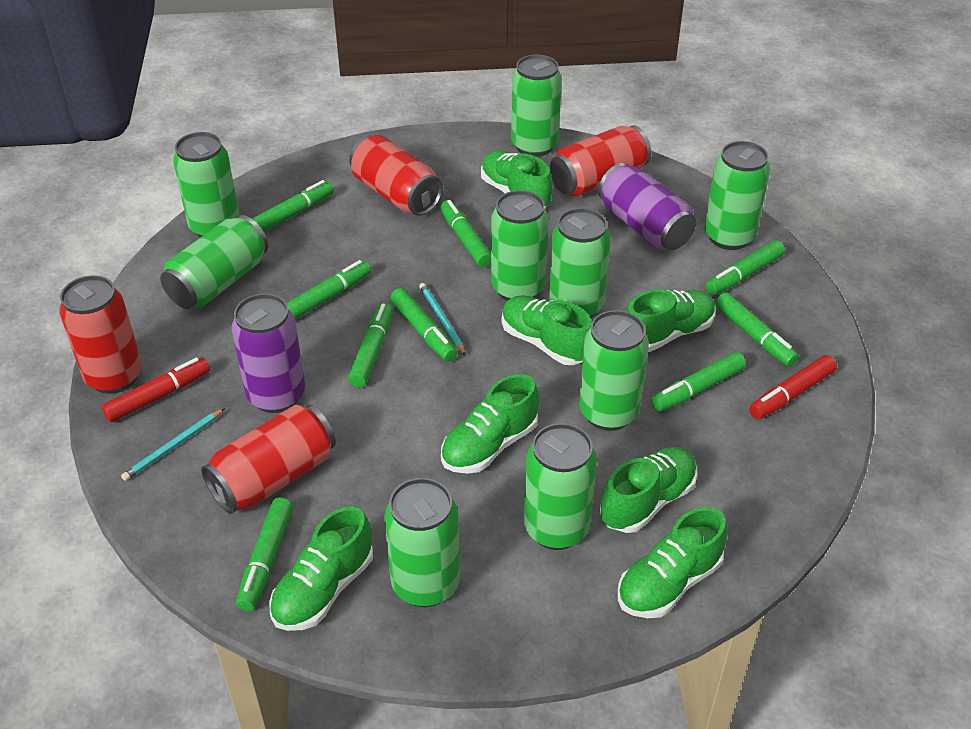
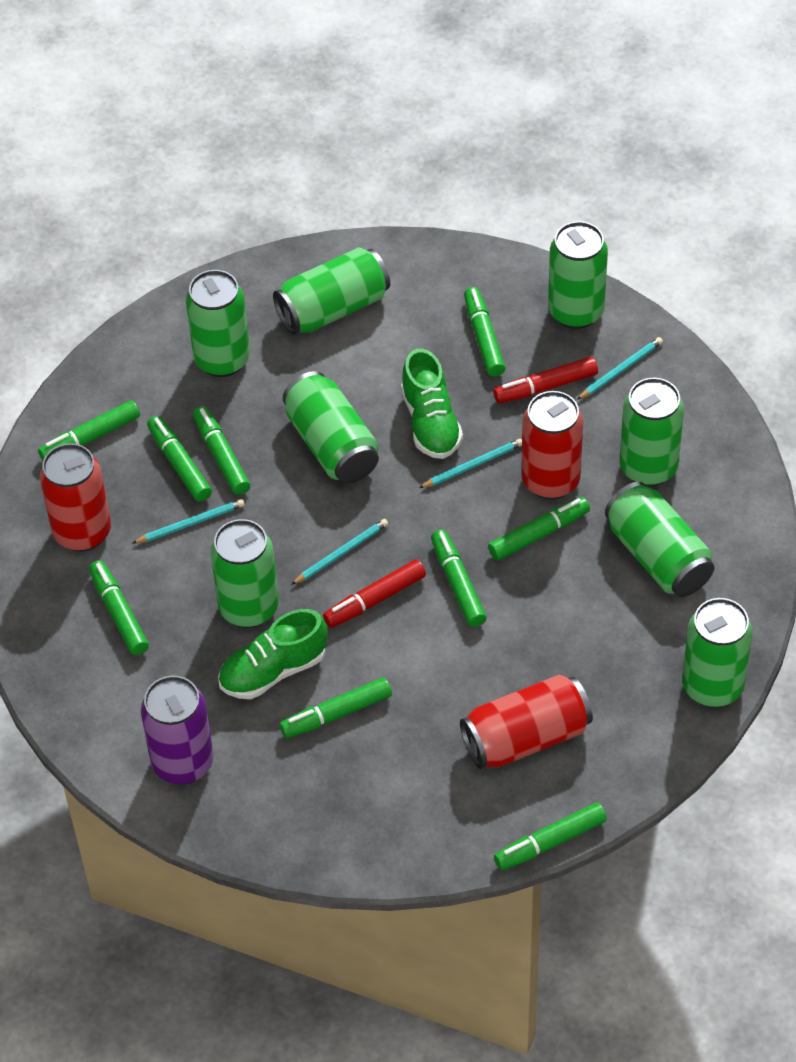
green can: [160,215,268,309] [173,132,239,237] [384,478,460,607] [491,190,549,301] [511,54,562,157] [524,423,597,550] [549,208,611,318] [579,310,649,431] [705,141,770,250] = 9 -> [186,270,250,377] [210,519,279,628] [273,247,390,335] [283,371,379,484] [548,221,608,329] [605,482,714,597] [619,378,684,486] [682,598,752,708] = 8
green shoe: [269,506,373,631] [441,374,539,474] [481,151,553,208] [502,295,592,365] [600,447,697,533] [618,507,728,618] [626,289,716,352] = 7 -> [218,609,328,699] [401,349,463,459] = 2
purple can: [231,294,305,413] [598,163,696,250] = 2 -> [141,676,214,785] = 1
red can: [59,275,142,394] [201,405,336,514] [349,135,443,216] [550,125,651,197] = 4 -> [40,443,111,552] [460,675,593,769] [521,391,583,500] = 3
turquoise pencil: [121,408,225,481] [419,283,466,356] = 2 -> [133,499,244,543] [291,519,388,585] [419,439,522,488] [577,337,663,400] = 4

